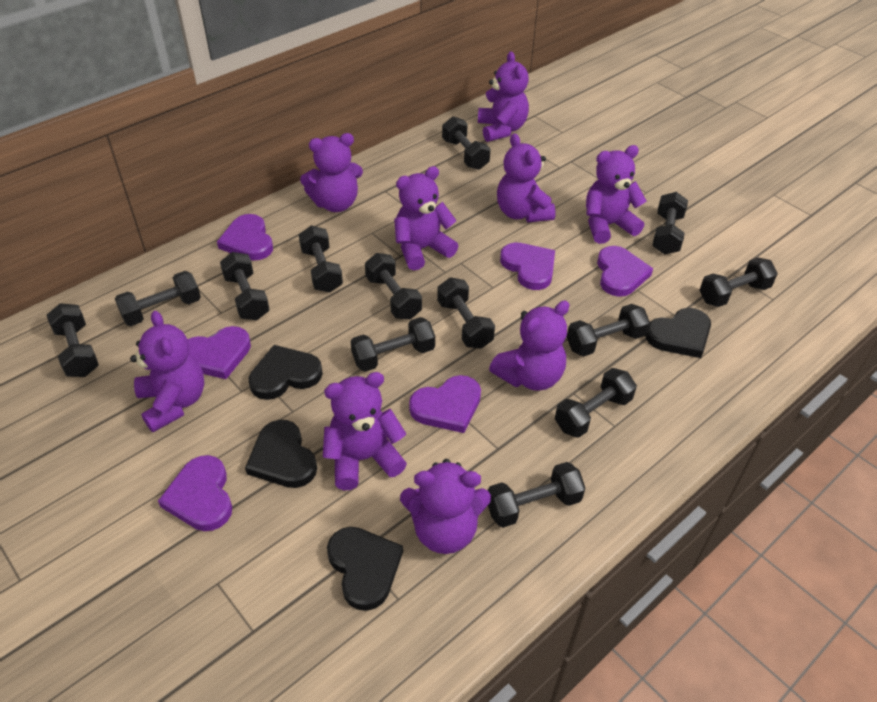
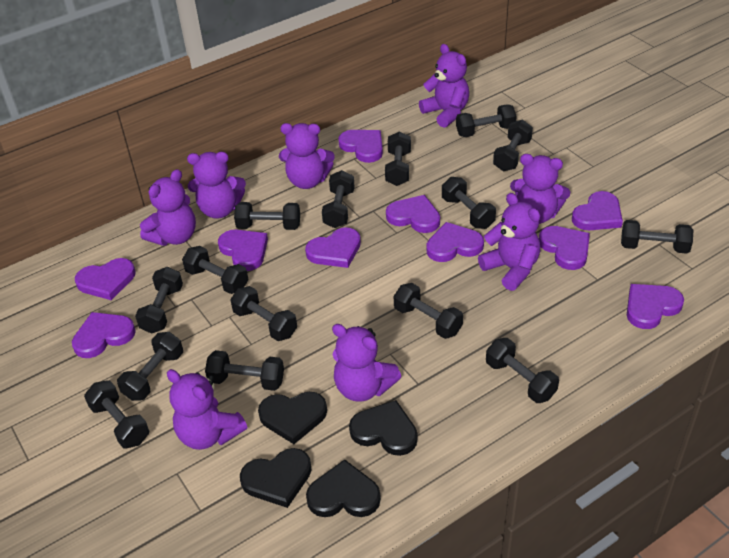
black dumbbell: [47,303,99,377] [115,271,201,326] [220,252,270,320] [299,225,343,293] [351,317,435,372] [365,253,422,320] [437,277,495,349] [442,116,491,170] [488,462,585,528] [555,368,637,438] [567,304,650,356] [652,192,688,254] [700,257,778,307] = 13 -> [84,380,149,449] [117,332,183,401] [135,267,183,334] [182,246,248,294] [205,350,284,391] [230,286,297,341] [234,202,300,230] [322,170,355,228] [385,131,411,186] [394,283,463,339] [442,177,496,229] [456,104,517,137] [486,338,559,403] [493,120,533,171] [621,220,693,254] = 15
purple heart: [158,455,232,531] [188,326,251,379] [217,214,273,261] [409,375,481,433] [500,243,555,290] [597,246,653,297] = 6 -> [72,312,136,358] [75,258,136,300] [218,230,268,271] [305,227,361,268] [338,130,383,163] [386,195,440,233] [426,222,484,262] [539,226,590,270] [572,191,623,230] [627,284,684,329] = 10
purple teddy bear: [130,311,204,432] [300,133,363,212] [323,372,407,490] [394,166,458,270] [400,459,491,554] [478,51,529,142] [489,301,570,391] [497,133,556,223] [586,145,647,244] = 9 -> [140,169,196,246] [167,369,247,450] [187,152,246,219] [279,123,335,189] [332,324,402,402] [419,44,469,128] [478,193,540,291] [510,154,570,224] = 8

